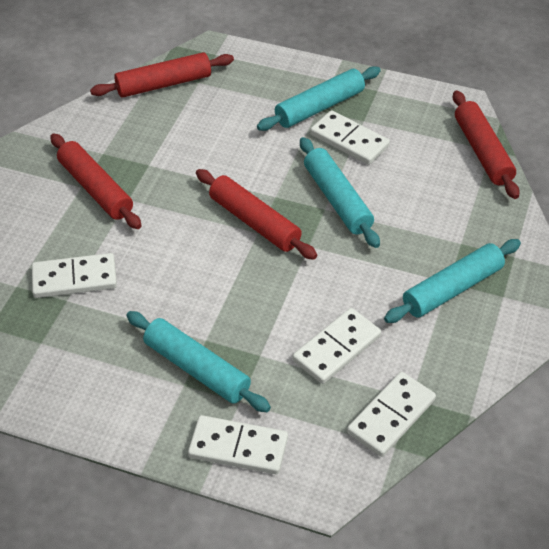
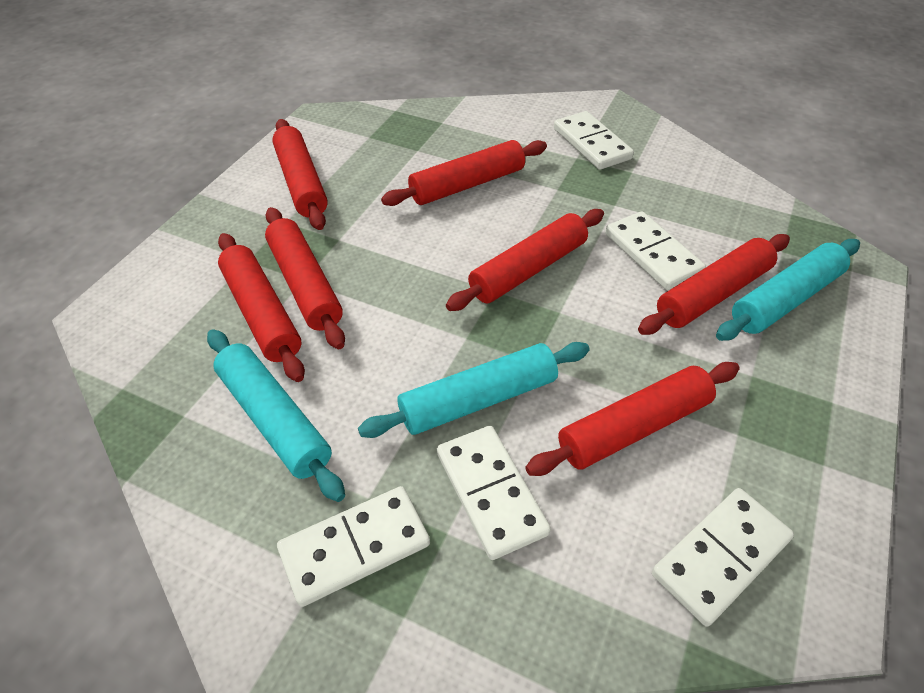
red rolling pin: [50,133,142,229] [90,52,234,98] [196,169,317,260] [453,90,520,199] = 4 -> [218,233,305,382] [265,207,345,349] [272,119,328,230] [381,140,547,206] [446,209,604,311] [525,362,740,476] [638,234,790,335] = 7
turquoise rolling pin: [126,311,271,412] [257,66,381,131] [300,137,380,248] [384,239,521,323] = 4 -> [207,329,345,502] [358,342,590,438] [716,239,860,341] = 3

